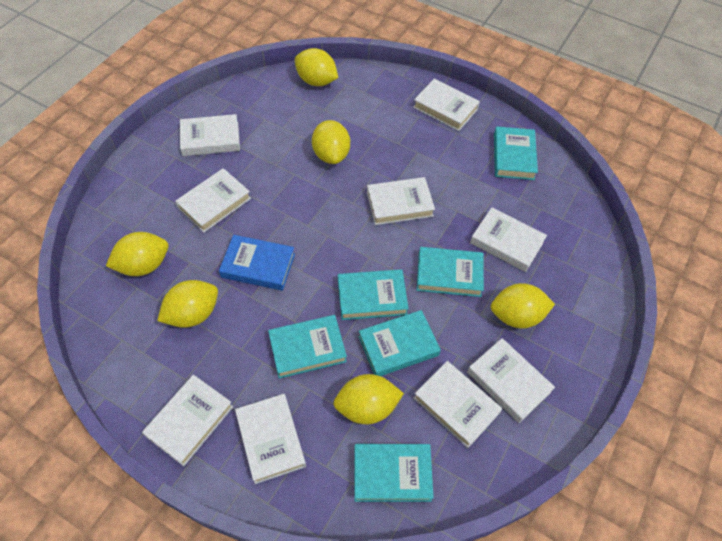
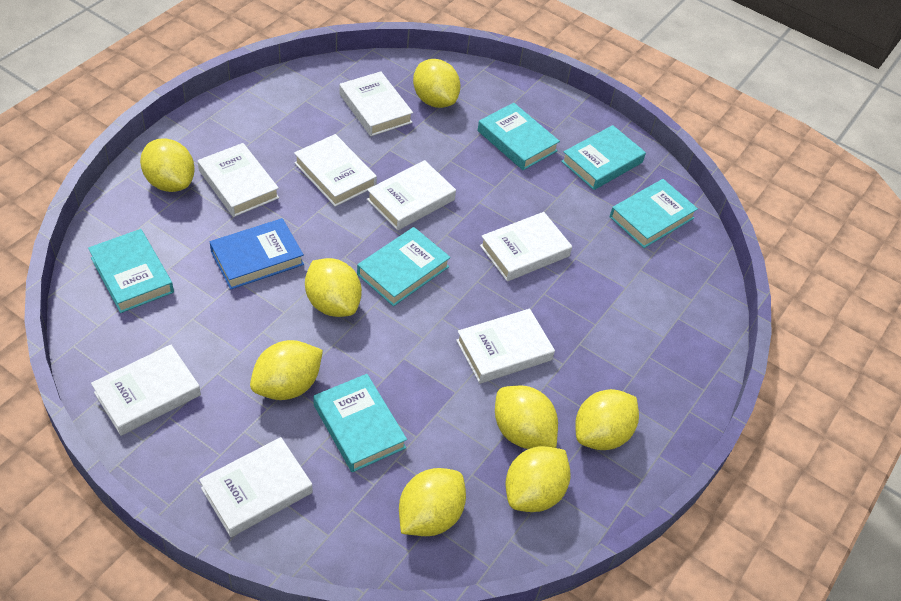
white book: [142,375,233,466] [175,168,251,233] [180,114,240,156] [235,394,306,484] [367,177,435,225] [413,79,480,131] [414,361,502,448] [467,338,555,423] [470,207,547,272] = 9 -> [91,345,201,436] [198,143,279,217] [199,437,312,537] [294,134,377,207] [339,71,413,136] [367,160,456,230] [456,309,555,384] [480,212,572,281] = 8
yellow lemon: [106,232,168,276] [157,280,218,328] [295,48,338,86] [312,120,350,164] [333,374,404,424] [491,283,555,329] = 6 -> [140,138,195,192] [250,340,323,400] [305,258,362,317] [399,468,466,536] [413,59,461,108] [495,386,558,449] [505,446,570,512] [575,389,639,450] = 8

